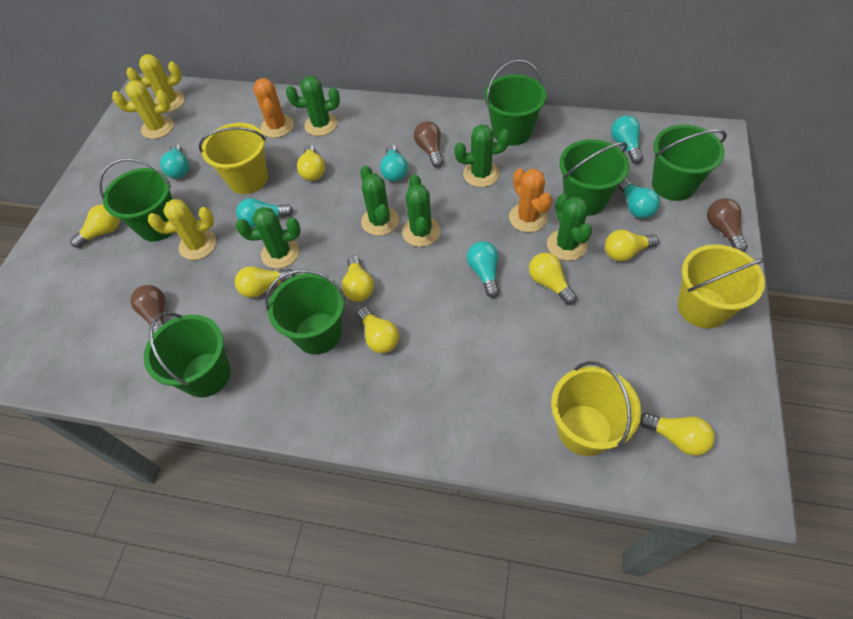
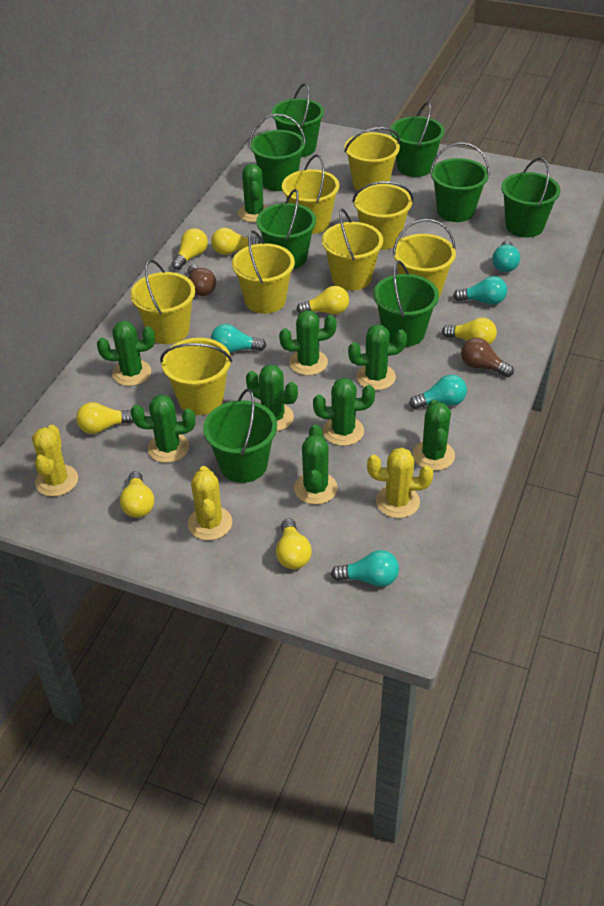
brown light bulb: [130,285,165,334] [414,121,443,168] [707,198,748,252] = 3 -> [188,265,216,296] [461,338,514,377] = 2
green bucket: [99,158,173,242] [144,312,231,397] [265,269,346,355] [484,60,547,146] [559,139,629,216] [652,125,727,201] = 6 -> [203,388,277,483] [249,114,306,191] [256,189,316,269] [272,83,324,157] [374,260,439,347] [390,102,445,177] [430,142,490,222] [501,157,560,237] = 8
green cactus: [236,207,301,269] [286,76,340,136] [360,166,399,236] [402,175,440,247] [454,125,510,187] [547,194,592,261] = 6 -> [97,321,155,386] [131,395,195,463] [238,164,268,222] [246,364,298,432] [279,310,337,375] [294,425,338,505] [313,378,375,446] [348,324,407,390] [413,400,455,471] = 9
orange cactus: [253,78,294,138] [509,168,552,232] = 2 -> none = 0
turquoise light bulb: [160,144,189,179] [236,198,293,228] [380,145,408,182] [467,241,499,298] [611,116,643,164] [618,179,660,219] = 6 -> [211,324,266,353] [331,550,399,587] [409,375,467,409] [453,276,507,305] [492,240,520,272] = 5
yellow bucket: [199,123,268,194] [551,361,641,456] [678,244,766,329] = 3 -> [130,260,195,344] [160,338,232,415] [232,230,295,314] [282,154,339,234] [322,209,383,291] [344,127,400,191] [352,181,413,250] [393,219,456,297] = 8
yellow light bulb: [70,204,120,248] [235,266,295,298] [297,145,325,181] [342,256,374,302] [357,307,399,353] [529,253,577,305] [605,230,659,262] [640,413,715,456] = 8 -> [76,402,133,434] [120,471,154,518] [171,228,208,270] [211,228,261,255] [276,519,312,569] [296,286,349,314] [442,317,497,345] = 7

